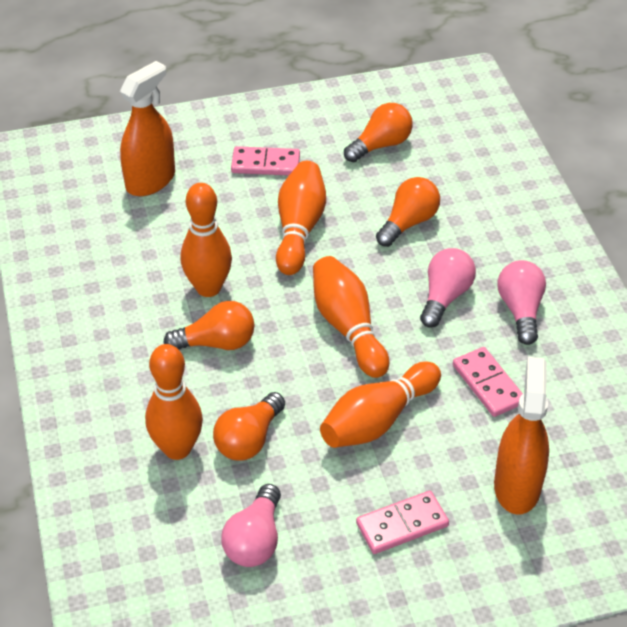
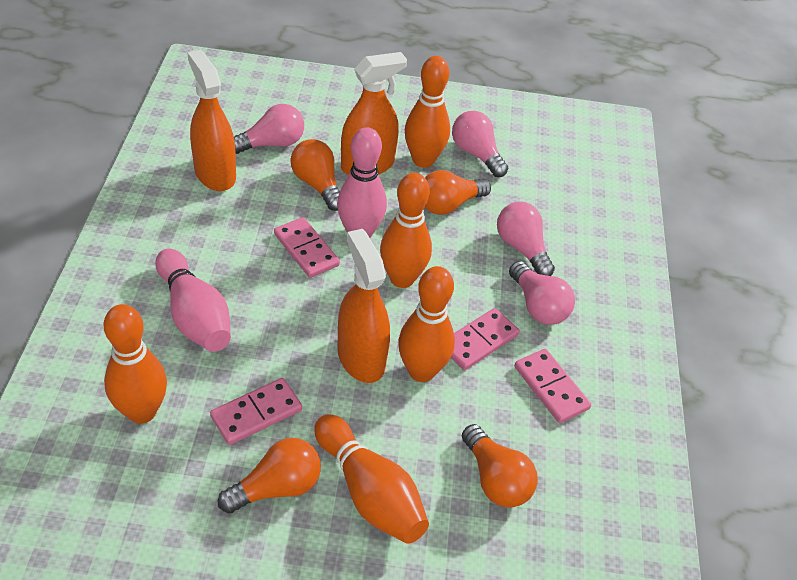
orange spray bottle: [120,61,175,196] [494,357,549,515] = 2 -> [187,50,236,191] [337,229,390,383] [341,52,407,175] = 3
pink bowling pin: none = 0 -> [155,249,231,352] [337,127,387,238] = 2
pink domino: [231,146,300,175] [356,491,449,554] [453,347,523,417] = 3 -> [210,378,302,445] [274,217,340,278] [451,308,519,370] [515,349,591,423] = 4
pink light bulb: [221,484,281,567] [420,248,476,328] [497,260,546,345] = 3 -> [234,104,304,154] [452,111,508,177] [497,202,555,276] [509,261,575,325] = 4

